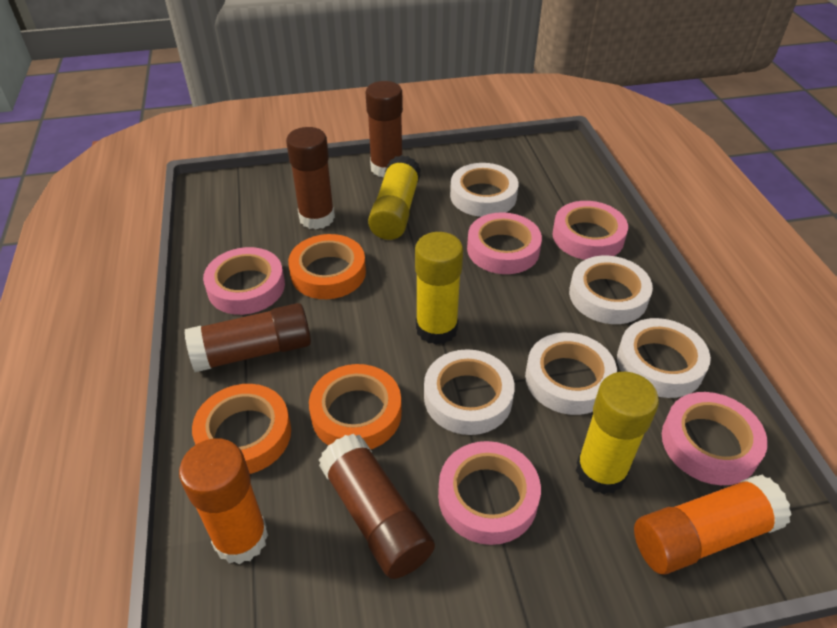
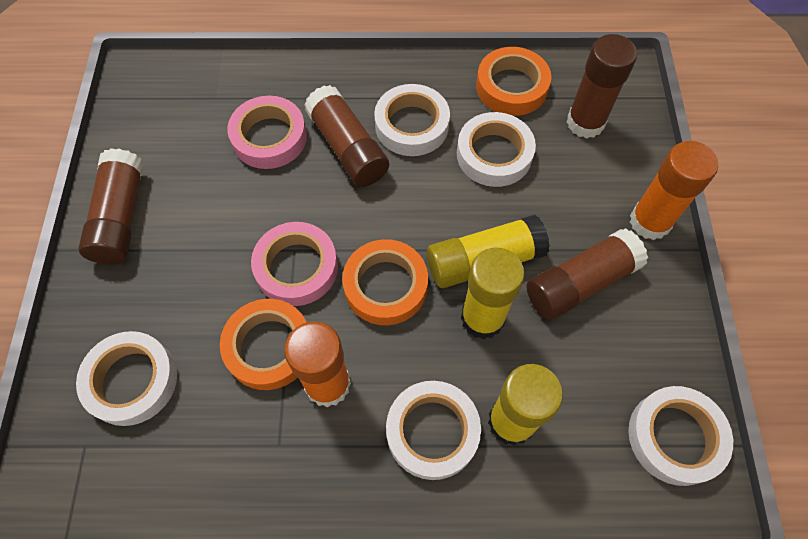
pink tape: [203,247,285,315] [438,441,541,545] [467,212,542,274] [553,201,628,260] [662,392,768,485] = 5 -> [227,96,307,169] [251,222,338,306] = 2

